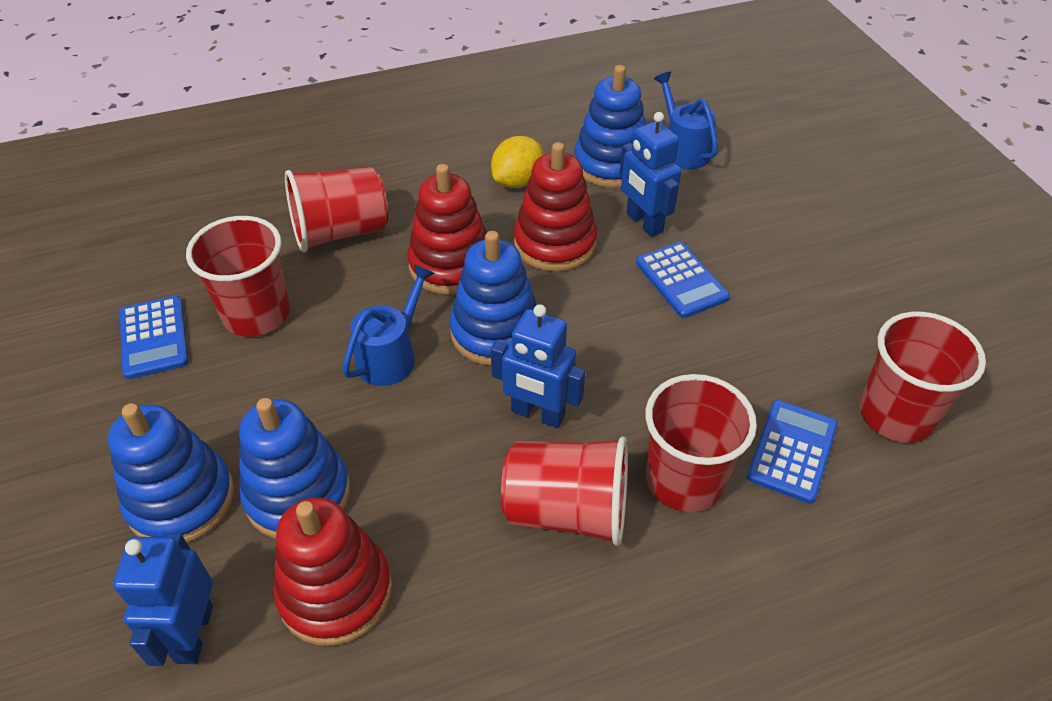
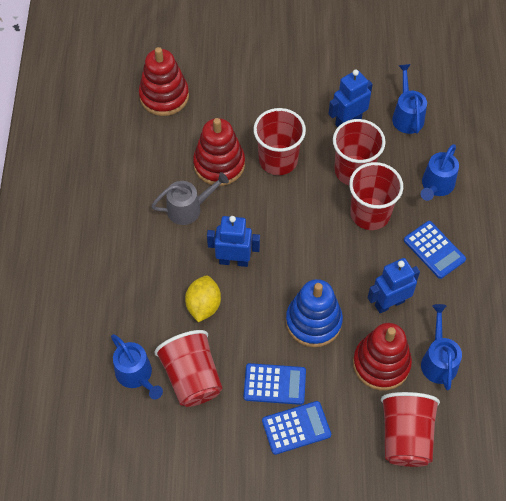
blue stacking toy: [108,403,234,543] [239,398,350,539] [450,231,536,366] [574,65,646,188] = 4 -> [286,279,343,347] = 1
blue watering can: [342,264,435,386] [654,72,718,169] = 2 -> [111,334,163,400] [392,64,427,134] [421,144,459,201] [421,304,462,390] = 4
grey watering can: none = 0 -> [151,172,229,225] = 1

